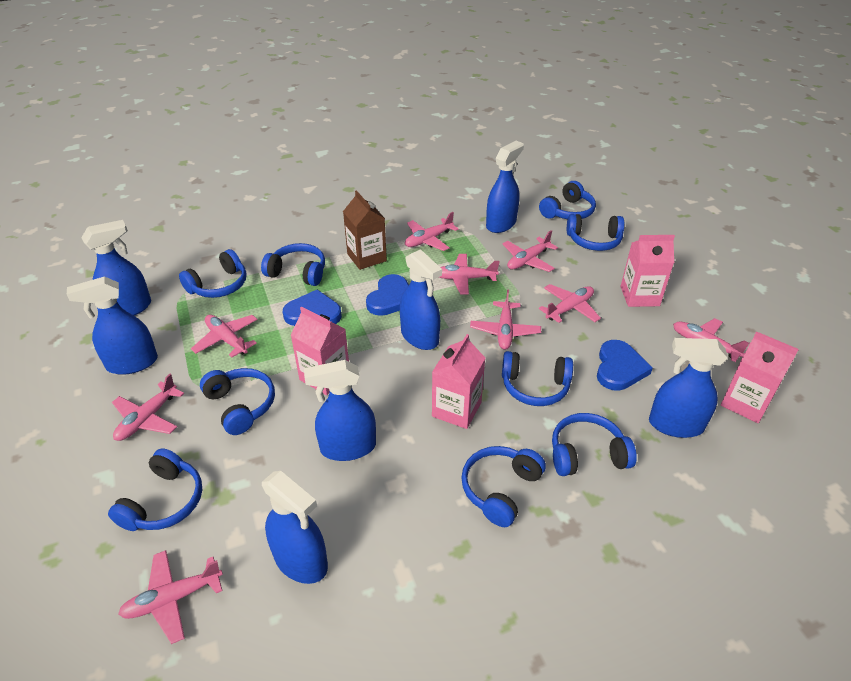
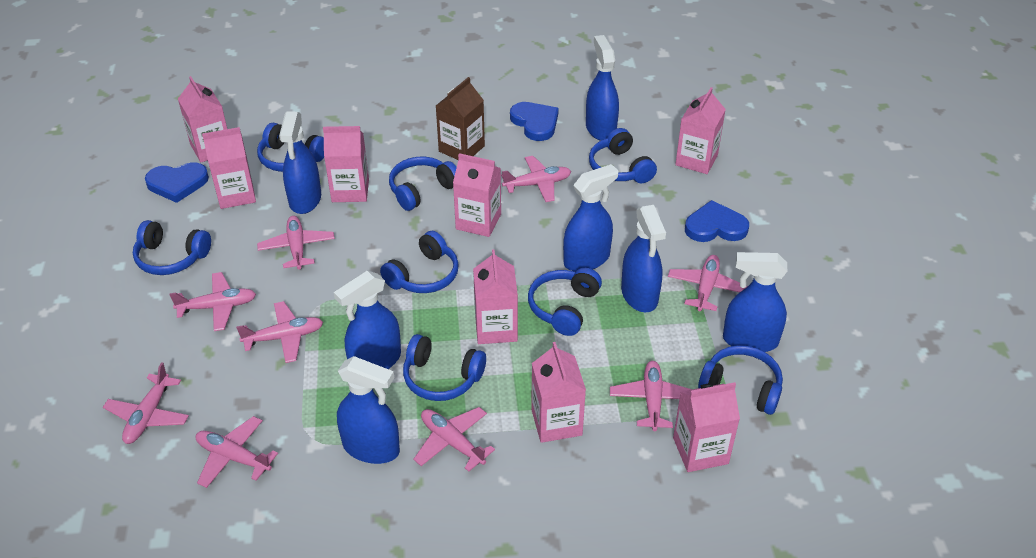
blue headphones: [108,448,202,531] [179,249,247,298] [200,368,275,435] [261,243,325,286] [461,446,546,527] [502,351,573,406] [539,181,596,219] [552,413,637,476] [567,214,624,251] = 9 -> [133,220,211,275] [257,123,324,172] [380,231,459,293] [389,157,457,211] [403,334,486,401] [528,268,602,336] [589,128,657,183] [698,345,783,415] = 8
pink carton: [291,307,349,395] [432,334,485,429] [621,235,675,307] [721,331,799,423] = 4 -> [178,76,227,162] [202,127,256,209] [323,126,369,202] [453,153,501,237] [473,249,518,344] [531,342,586,443] [673,382,740,472] [675,87,726,174] = 8

